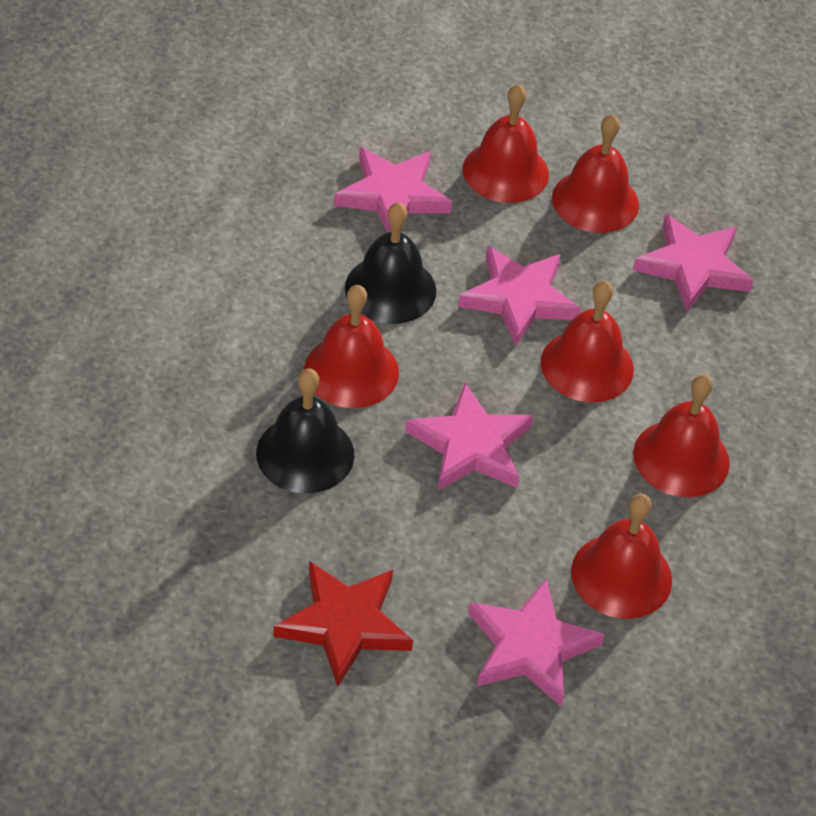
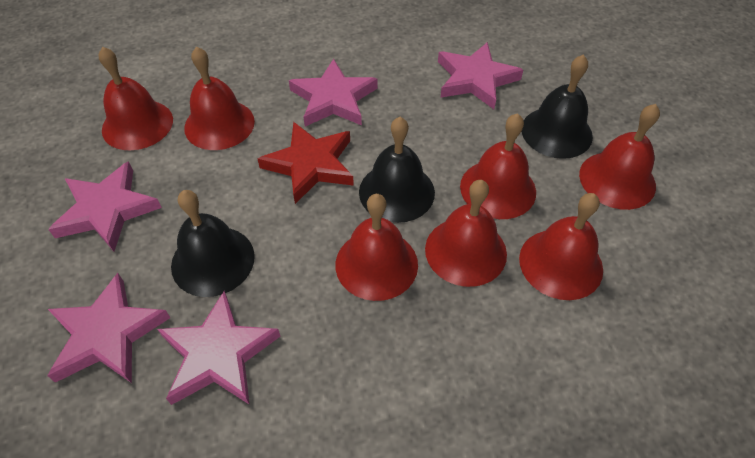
black bell: [256,368,354,493] [345,202,436,324] = 2 -> [171,190,255,297] [359,117,435,223] [522,54,593,159] = 3
red bell: [304,285,399,408] [463,84,549,203] [541,280,634,402] [552,114,639,233] [571,494,672,619] [633,374,730,497] = 6 -> [99,47,173,150] [184,46,255,150] [336,194,418,301] [425,180,507,287] [460,113,536,219] [519,193,603,300] [579,104,660,210] = 7

